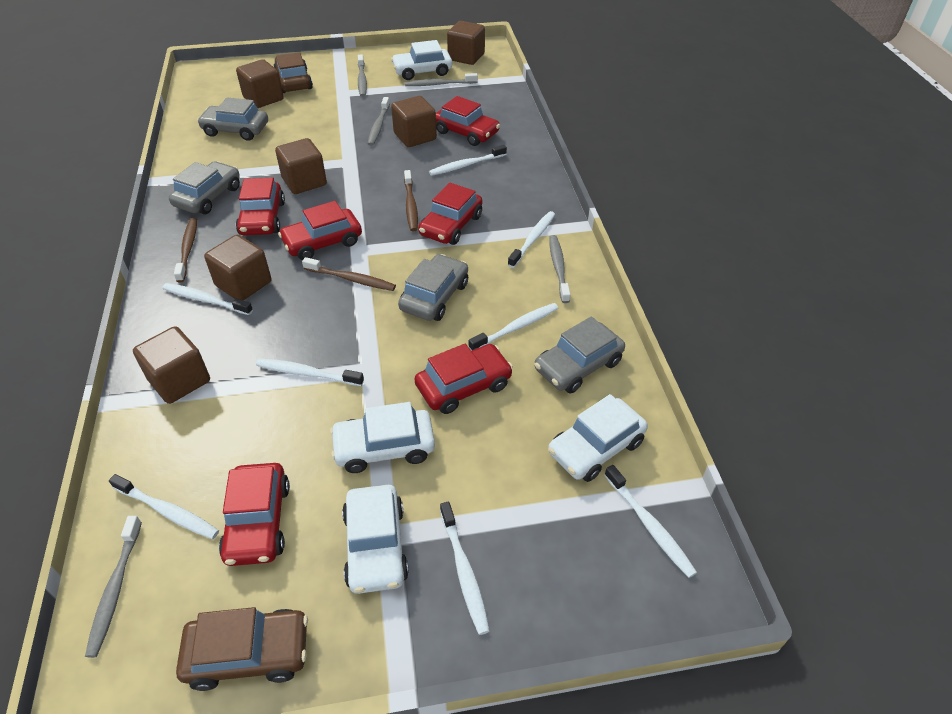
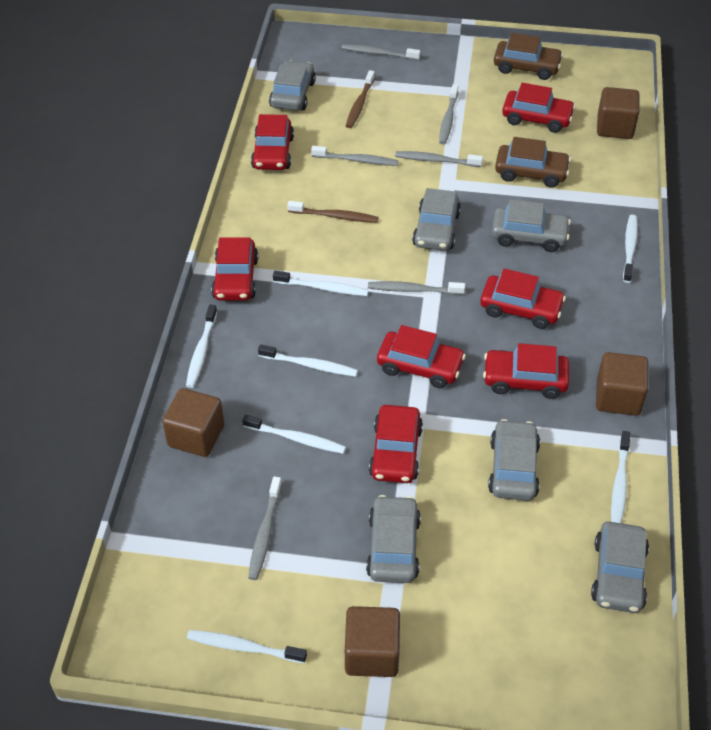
brown cube: [133,326,210,404] [204,235,271,300] [236,59,284,108] [275,138,327,194] [391,96,437,147] [447,21,485,65] = 6 -> [162,388,224,457] [345,606,400,677] [596,352,648,416] [597,87,640,139] = 4
brown toothbrush: [174,218,197,283] [302,257,396,291] [404,170,418,231] = 3 -> [287,201,378,223] [346,70,375,128] = 2
grey car: [169,161,240,214] [197,97,268,141] [398,254,468,321] [534,316,625,393] = 4 -> [269,60,316,111] [366,495,421,583] [412,188,461,251] [488,419,540,501] [492,199,571,252] [591,522,649,613] = 6
grey toothbrush: [85,516,142,658] [358,55,367,97] [368,97,390,146] [405,73,478,86] [549,235,570,303] = 5 -> [248,476,282,580] [311,146,398,166] [341,44,421,60] [368,281,465,295] [395,151,483,167] [439,84,458,144] = 6
red car: [219,463,290,566] [236,178,285,235] [278,201,362,260] [414,344,513,414] [418,183,482,245] [436,96,500,146] = 6 -> [211,237,258,301] [251,114,294,170] [369,405,423,483] [377,325,466,388] [480,269,566,329] [483,343,569,399] [502,83,575,133] = 7
white car: [330,402,435,473] [342,485,409,594] [391,40,452,80] [548,394,648,482] = 4 -> none = 0
white toothbrush: [109,474,219,539] [162,283,253,315] [256,359,364,386] [429,145,507,176] [440,501,490,635] [469,303,558,351] [508,211,555,268] [604,465,697,578] = 8 -> [186,304,217,388] [187,630,307,663] [242,414,346,454] [258,344,358,377] [273,271,369,296] [611,431,631,523] [623,215,638,283] = 7

